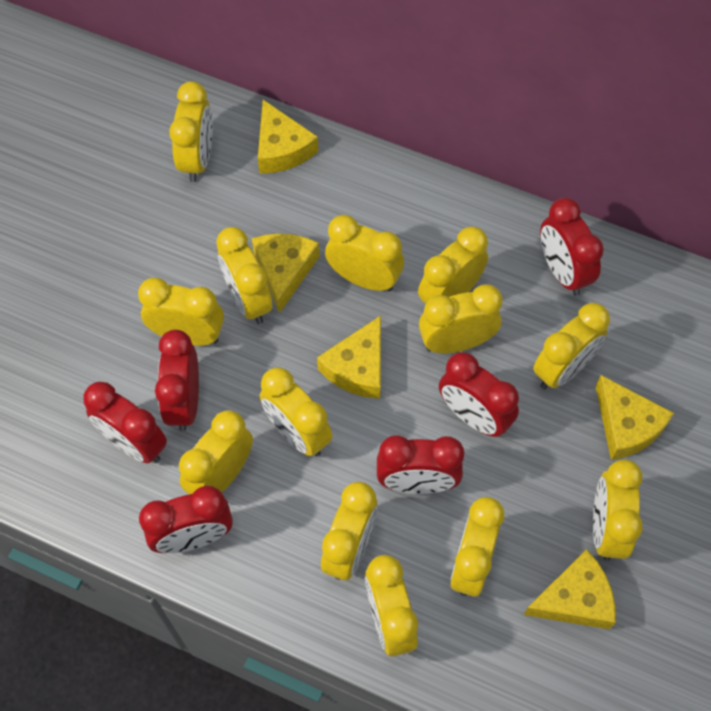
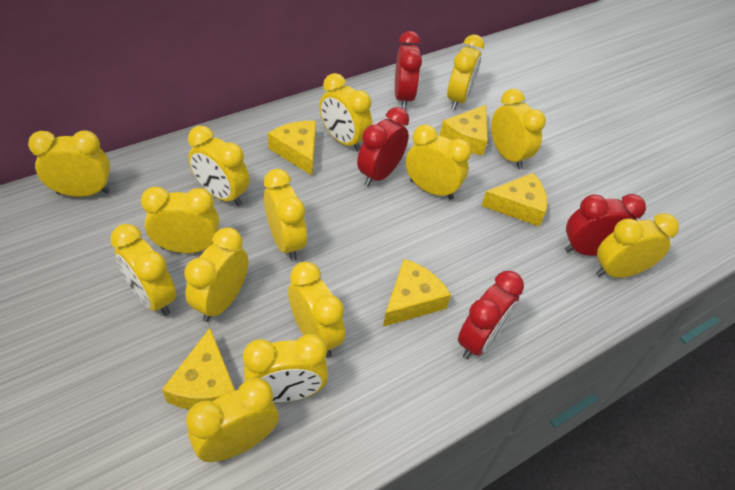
red clock: [83,382,167,464] [139,485,233,553] [155,330,199,431] [377,435,464,494] [439,352,519,437] [540,198,604,296] = 6 -> [357,107,409,186] [395,31,422,109] [458,271,524,359] [565,194,646,256] = 4
yellow clock: [138,278,224,346] [169,81,213,182] [179,410,253,494] [216,227,272,324] [259,367,332,456] [321,482,378,580] [325,215,404,291] [365,555,418,657] [418,226,488,304] [419,284,502,353] [450,497,504,597] [533,303,610,389] [593,459,643,561] = 13 -> [28,130,110,197] [110,224,176,316] [141,187,219,253] [184,227,248,322] [186,378,279,462] [188,126,250,206] [243,334,328,402] [264,169,307,261] [288,262,345,358] [320,73,372,152] [406,125,471,200] [447,35,485,110] [491,89,546,169] [596,213,679,278] = 14

